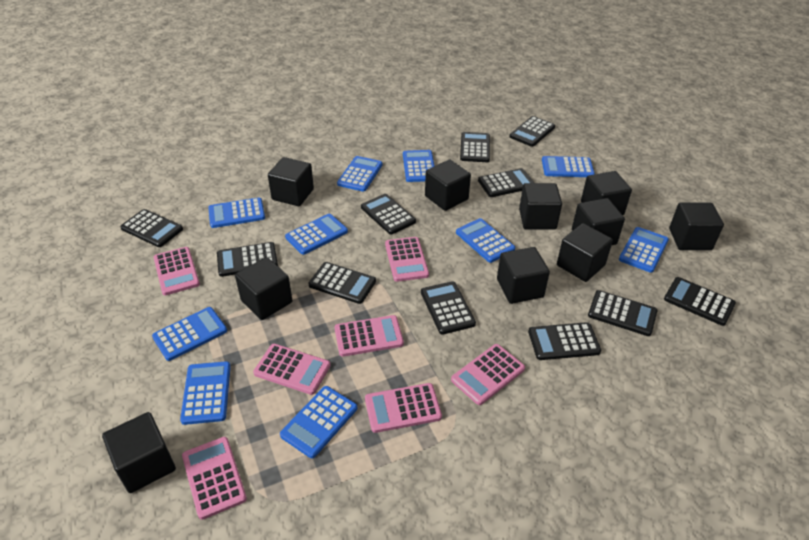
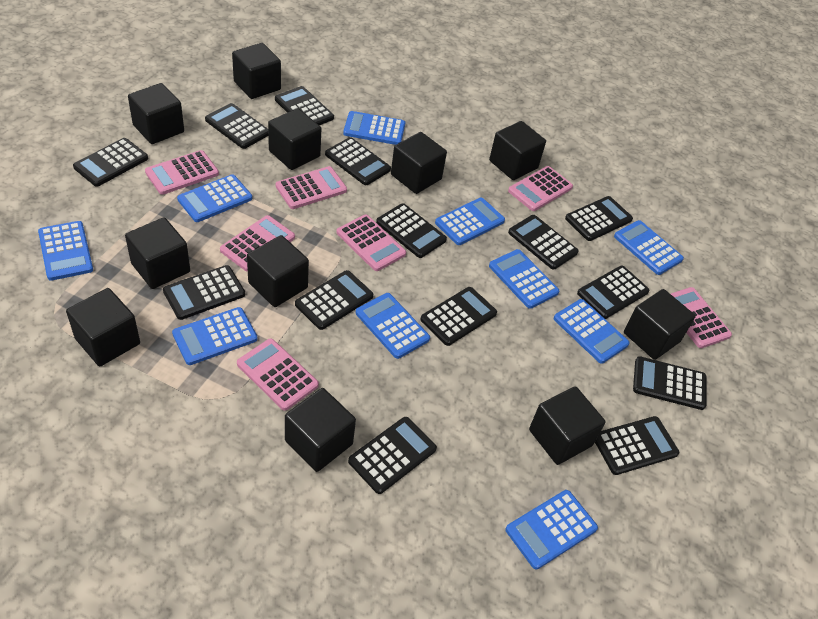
black calculator: [120,209,183,247] [217,242,278,277] [309,262,376,304] [361,194,416,235] [421,281,476,335] [460,132,490,162] [478,168,534,197] [509,116,555,147] [528,322,601,360] [588,290,658,336] [664,277,736,326] = 11 -> [73,138,148,187] [163,265,245,320] [205,103,268,149] [275,86,334,125] [295,270,373,330] [325,137,391,185] [348,417,437,494] [376,203,447,258] [420,287,497,346] [508,215,579,270] [565,196,633,241] [577,266,649,319] [595,416,679,475] [633,356,707,410] = 14
black cube: [102,412,176,493] [235,257,293,320] [268,157,314,206] [425,159,471,211] [497,247,550,304] [519,183,562,229] [557,223,613,282] [572,198,625,245] [581,171,632,215] [669,202,724,250] = 10 -> [66,288,140,366] [125,217,190,289] [128,83,184,144] [232,43,281,99] [247,235,309,307] [268,108,321,170] [285,388,356,472] [391,132,447,194] [489,121,546,180] [529,386,605,465] [624,289,696,360] = 11

